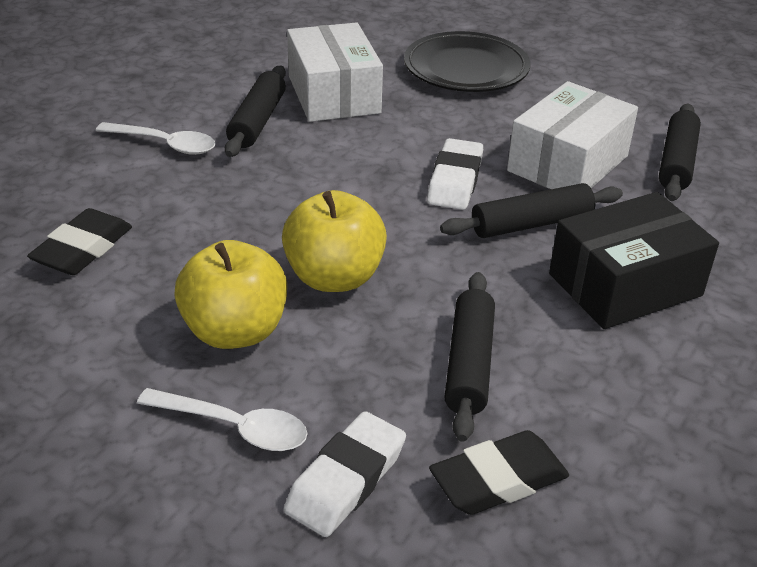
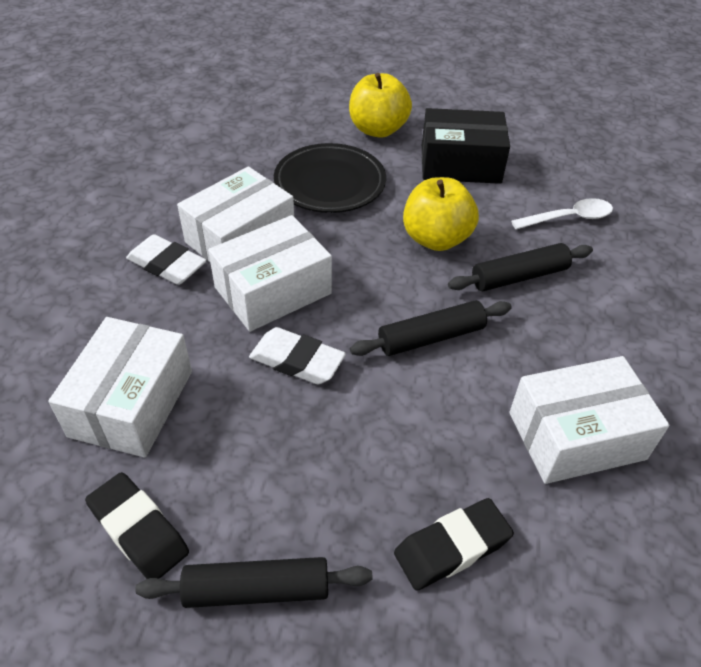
black rolling pin: [225,66,286,157] [440,183,623,238] [444,272,495,442] [659,104,701,201] = 4 -> [135,557,373,608] [350,300,512,356] [448,243,593,291] = 3
white box: [287,22,383,122] [507,81,638,189] = 2 -> [48,317,192,458] [177,166,294,262] [208,215,332,332] [509,356,670,484] = 4
white spoon: [96,122,215,155] [137,388,308,451] = 2 -> [511,198,613,229] = 1

